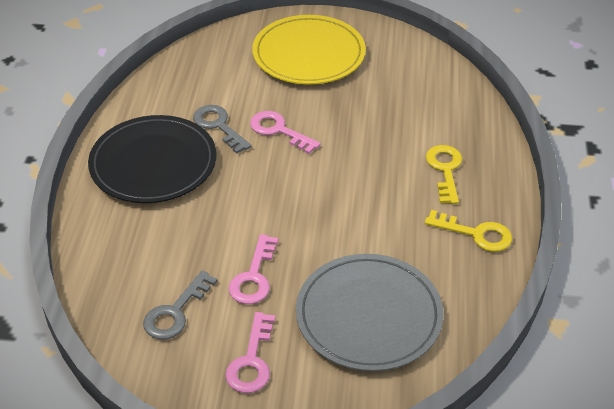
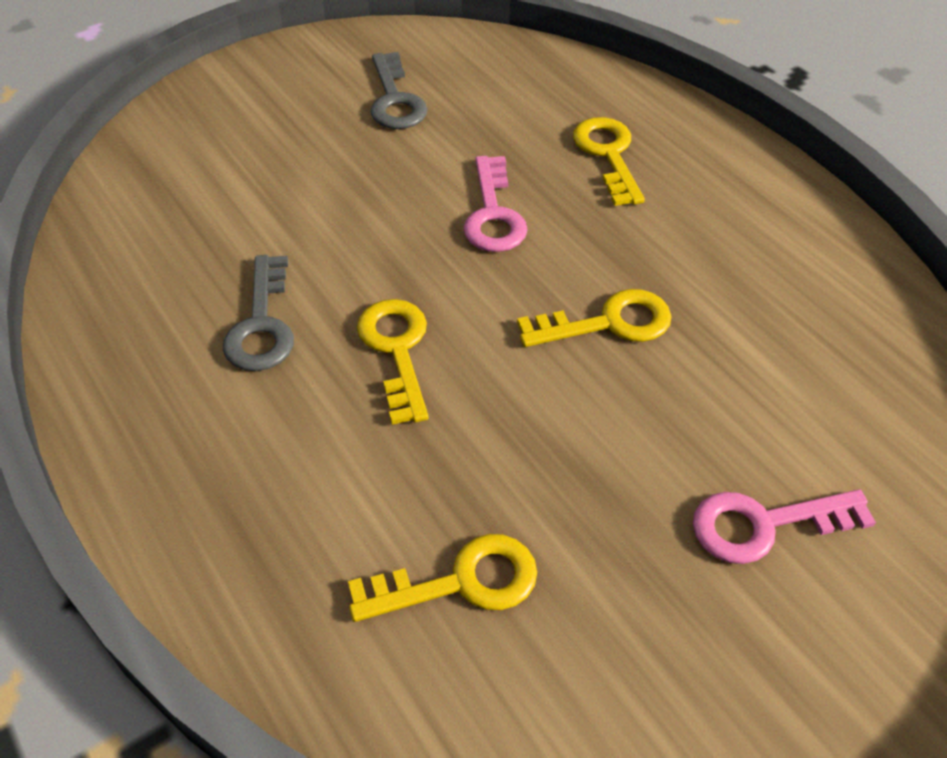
black plate: [88,115,217,203] = 1 -> none = 0
grey plate: [296,254,444,371] = 1 -> none = 0
pink key: [225,312,275,393] [228,234,278,304] [250,111,321,154] = 3 -> [463,156,528,252] [692,490,876,564] = 2
yellow key: [425,210,512,252] [426,145,462,204] = 2 -> [348,534,537,622] [357,299,428,425] [517,289,672,347] [573,117,645,206] = 4
yellow plate: [252,15,366,84] = 1 -> none = 0

